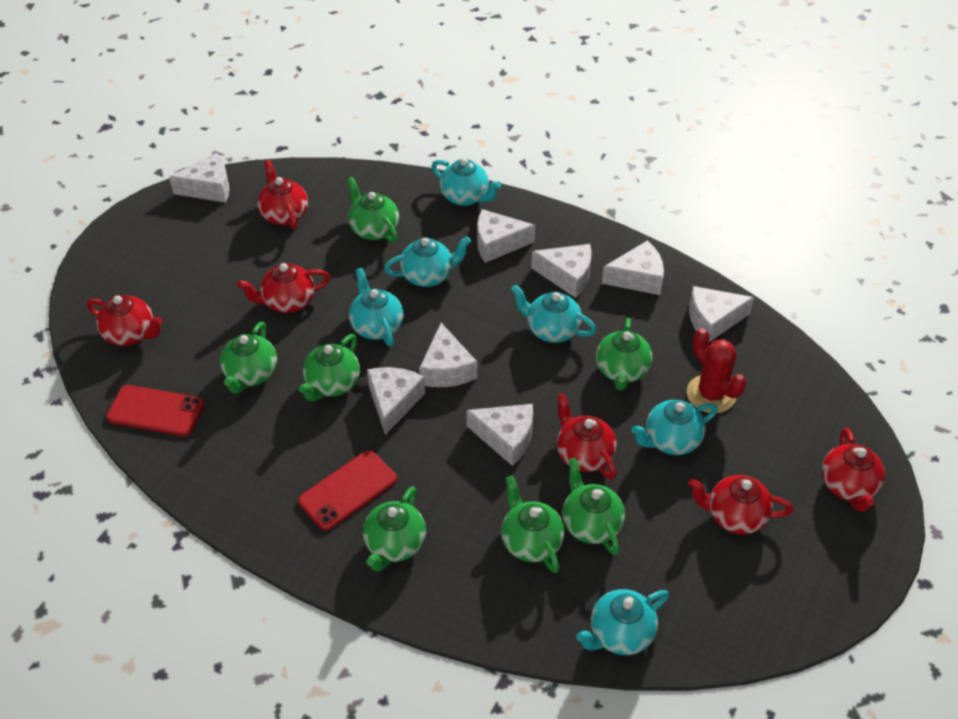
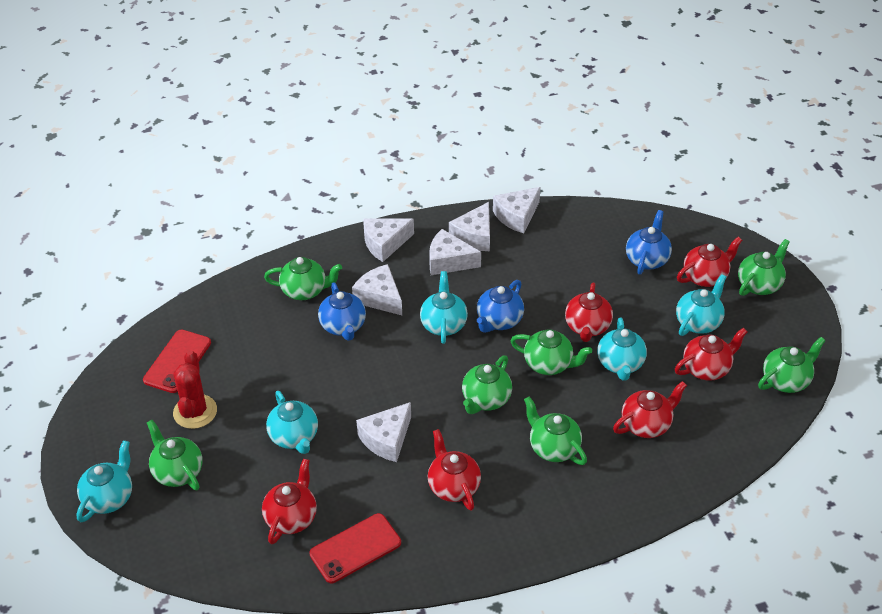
blue teapot: none = 0 -> [318,282,366,341] [477,280,524,333] [626,210,672,275] = 3
turquoise teapot: [349,267,404,347] [384,236,471,287] [432,158,501,206] [511,285,596,343] [576,589,669,655] [631,400,718,455] = 6 -> [77,440,132,522] [266,391,318,454] [420,271,468,344] [597,317,647,381] [676,274,726,336] = 5
white cheese: [169,153,229,203] [367,367,425,435] [419,323,477,387] [467,404,533,466] [477,209,535,263] [531,244,592,298] [602,240,664,295] [689,286,754,342] = 8 -> [352,264,402,315] [356,402,411,462] [363,218,414,262] [429,229,481,275] [449,202,490,251] [493,187,540,233] = 6

